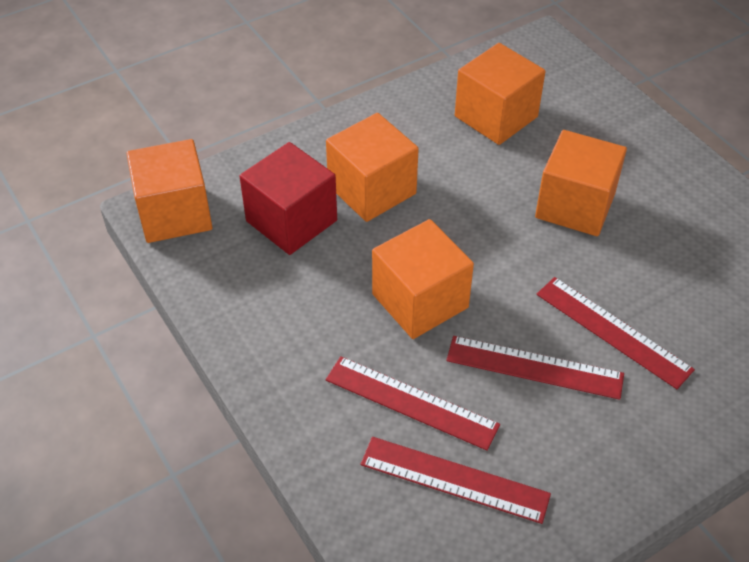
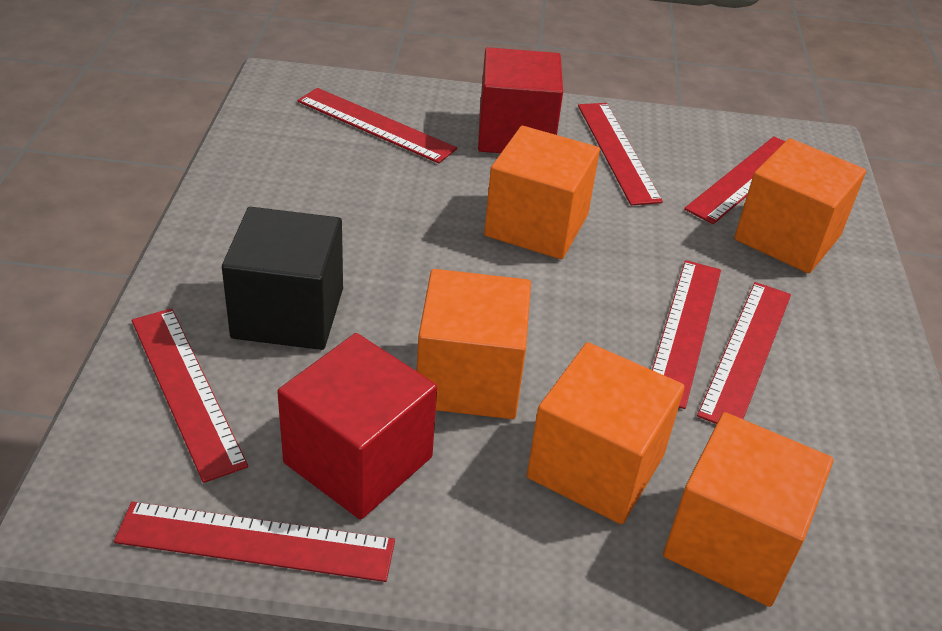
black cube: none = 0 -> [222,207,343,350] = 1
red cube: [240,142,337,255] = 1 -> [277,333,437,519] [478,47,563,153] = 2
red ruler: [326,356,500,451] [361,437,551,524] [446,336,624,400] [537,277,695,389] = 4 -> [114,501,395,582] [132,308,248,483] [297,88,457,163] [578,103,663,205] [652,260,721,409] [684,136,785,224] [697,282,791,424] = 7

